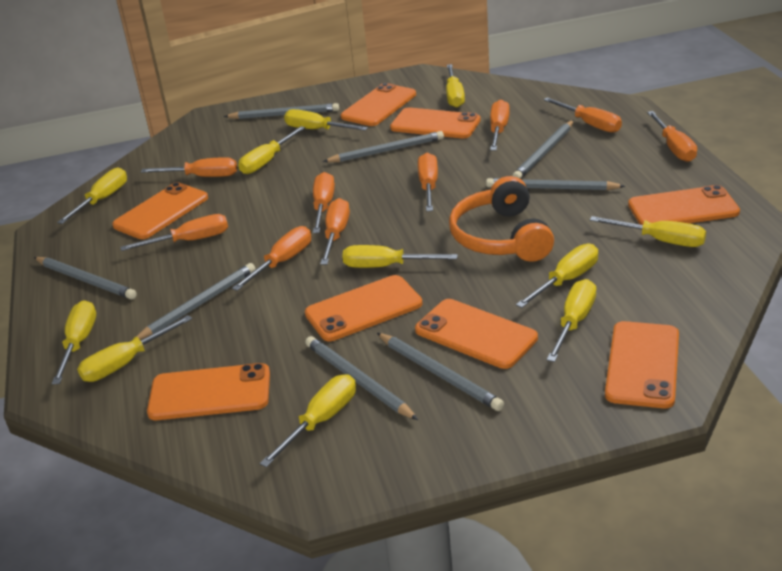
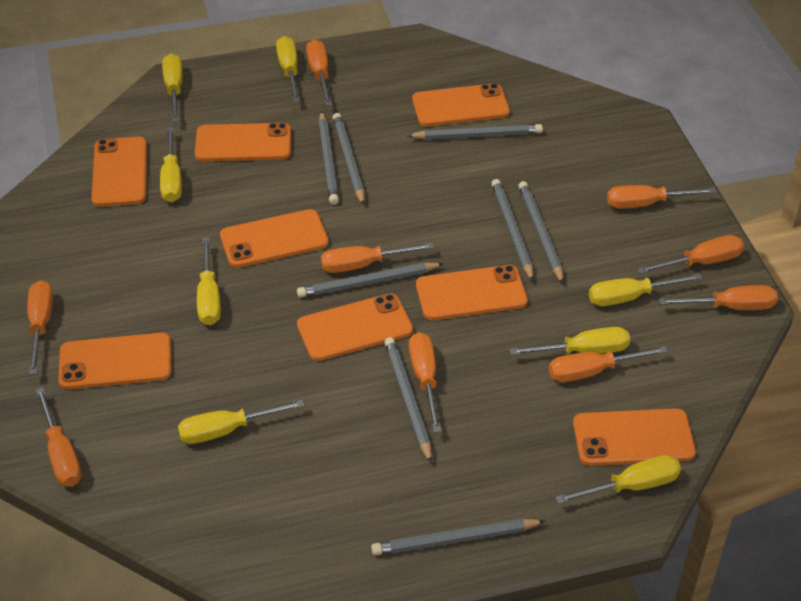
orange headphones: [449,176,554,262] = 1 -> none = 0
yellow screwdriver: [52,301,96,385] [57,168,127,224] [77,315,192,382] [238,126,305,174] [259,374,356,467] [284,109,368,131] [342,245,458,268] [446,64,465,108] [516,244,598,308] [547,279,596,362] [590,216,706,247] = 11 -> [160,127,182,202] [162,54,183,122] [178,400,304,444] [197,237,221,325] [276,36,300,102] [509,327,630,355] [555,455,681,504] [589,273,702,306] = 8

